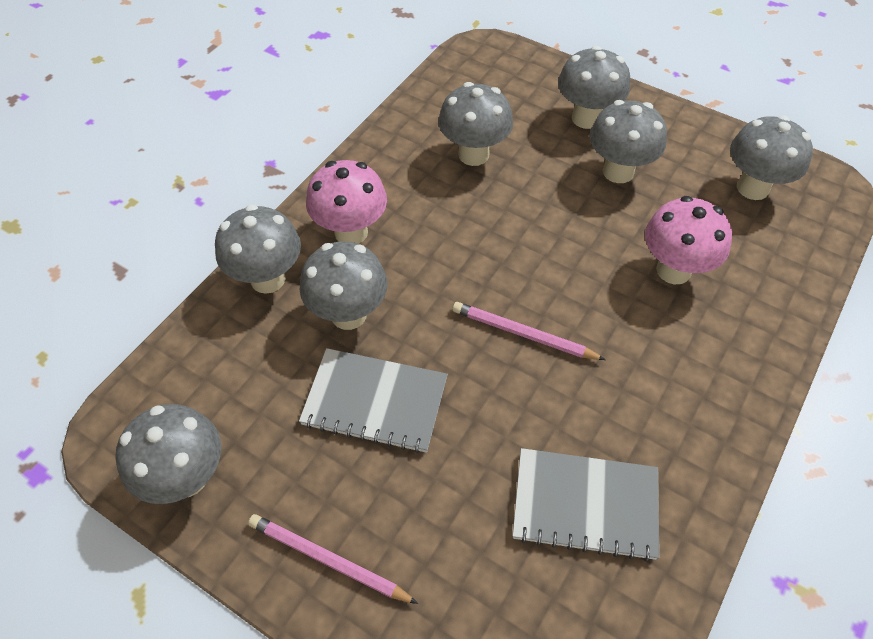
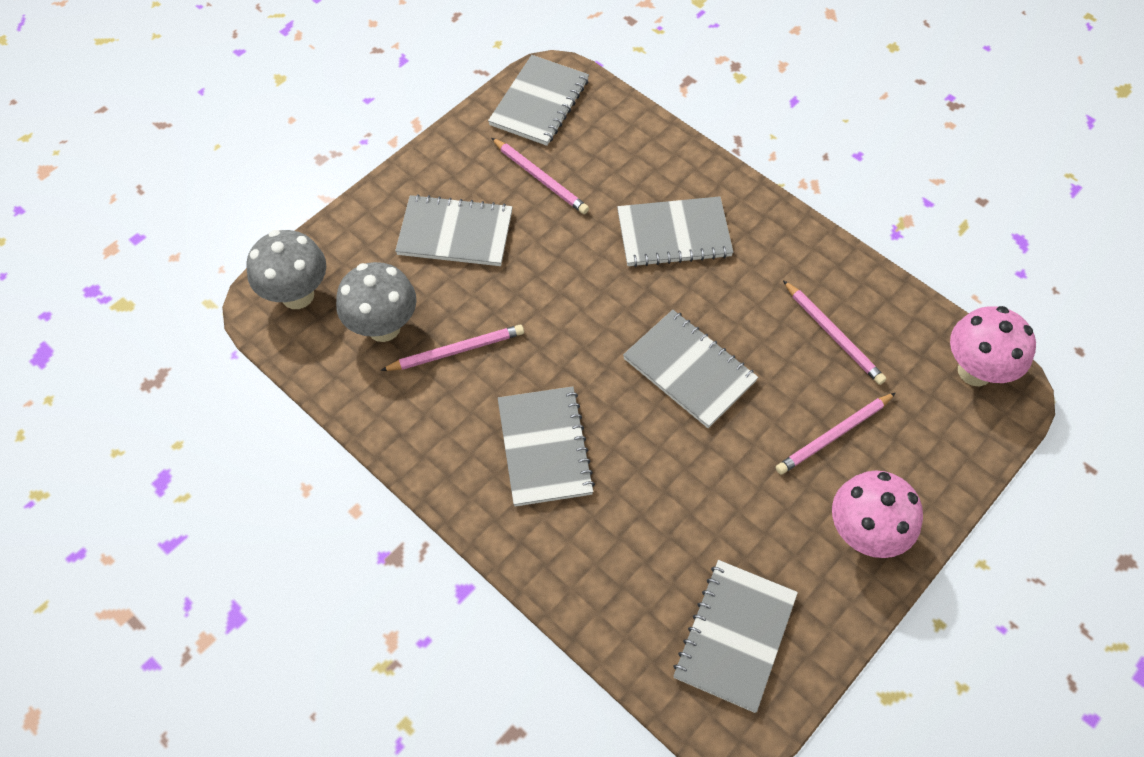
grey mushroom: [115,404,221,504] [215,204,301,294] [300,242,388,330] [438,82,513,166] [558,46,630,129] [589,100,667,183] [730,115,813,200] = 7 -> [246,230,326,309] [336,262,417,342] = 2
grey notebook: [299,348,448,453] [512,448,659,561] = 2 -> [395,194,513,266] [488,55,589,146] [498,386,595,507] [617,196,734,267] [623,310,758,428] [673,560,798,713] = 6
pink pencil: [248,514,418,604] [452,302,606,360] = 2 -> [381,325,524,371] [491,138,589,214] [776,393,896,475] [783,280,886,385] = 4

